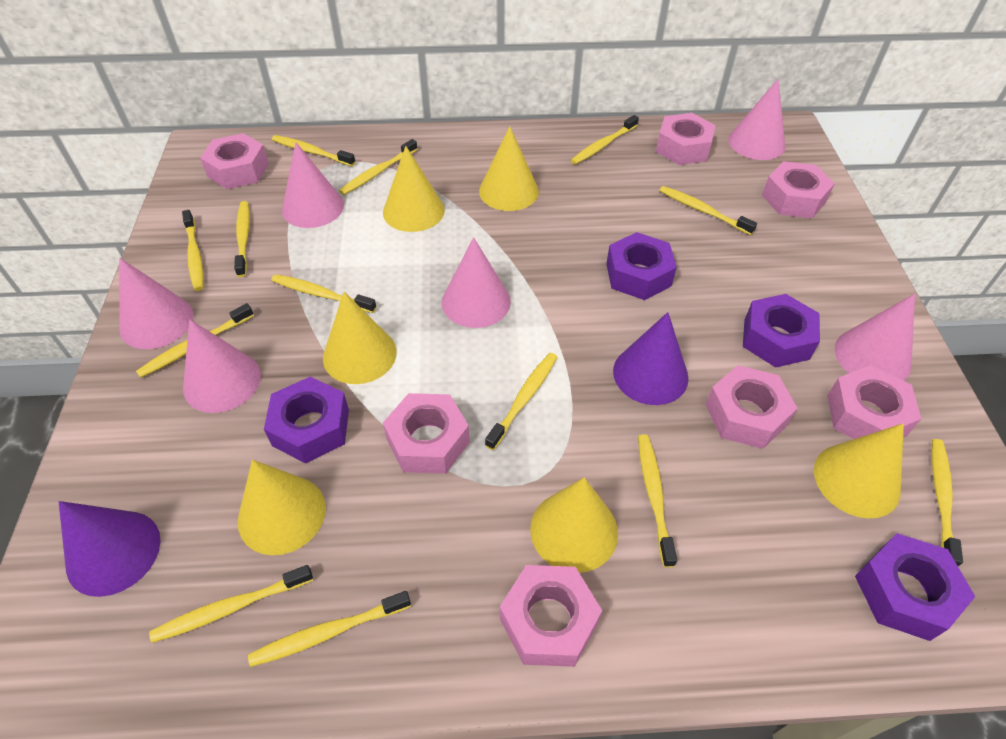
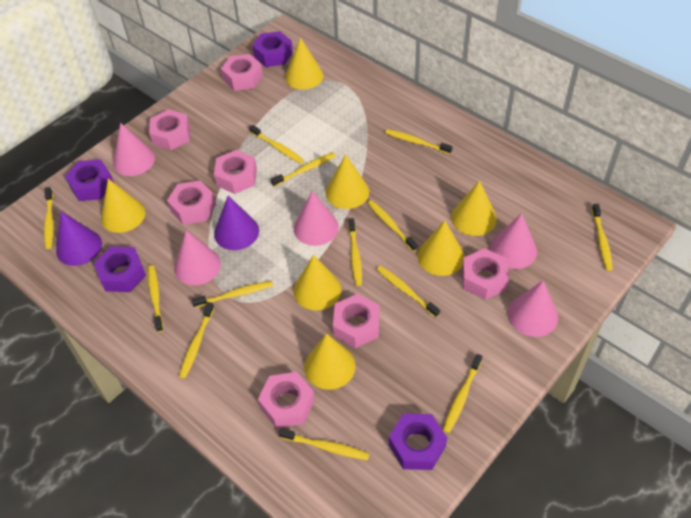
pink cone: [119,258,194,349] [183,320,261,413] [282,142,344,228] [442,237,511,328] [728,79,785,160] [835,294,915,381] = 6 -> [113,123,155,176] [174,230,221,285] [294,191,339,246] [490,213,537,269] [508,281,558,337] = 5
yellow cone: [238,460,326,555] [323,292,397,384] [383,146,445,232] [479,126,539,211] [530,477,618,573] [814,423,904,518] = 6 -> [101,179,145,233] [285,37,324,90] [294,255,341,311] [304,333,356,390] [326,154,369,209] [418,220,464,276] [451,180,497,236] = 7

